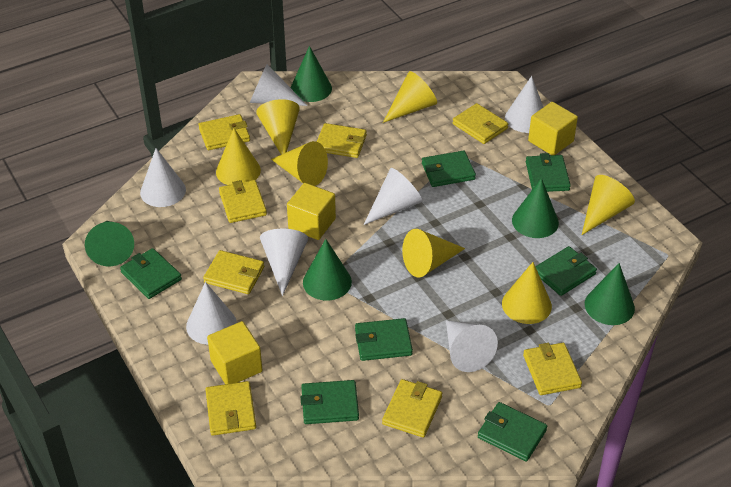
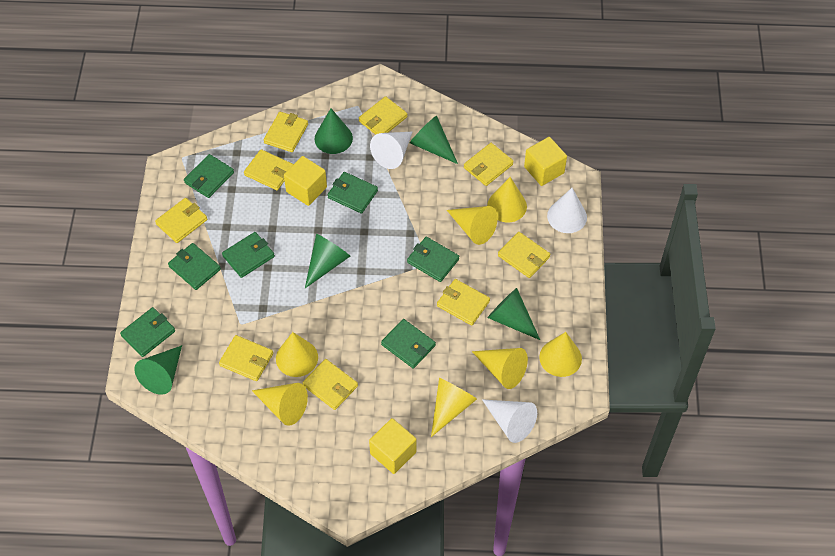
white cone: [140,148,186,207] [186,282,237,345] [250,64,308,106] [260,229,308,296] [364,168,422,225] [446,320,498,372] [505,76,543,133] = 7 -> [370,132,412,169] [482,399,537,443] [547,188,587,233] = 3
yellow wallet: [198,114,250,150] [203,250,264,294] [205,381,256,436] [219,180,267,223] [317,123,367,158] [382,379,442,438] [453,103,508,144] [523,343,582,395] = 8 -> [155,198,207,243] [219,335,273,381] [244,149,294,190] [264,112,308,152] [302,359,358,410] [359,96,407,135] [437,279,490,326] [464,143,514,186] [498,232,550,278] = 9

